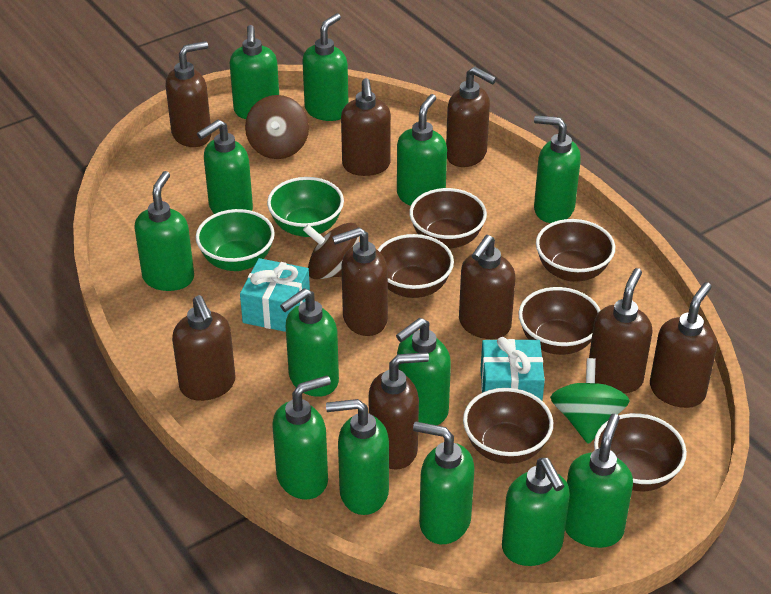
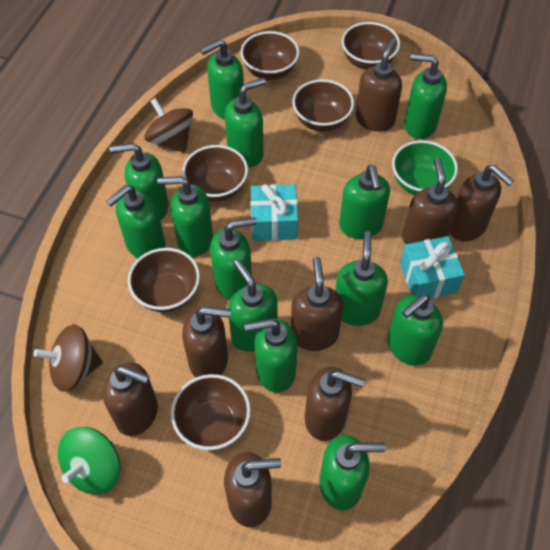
brown soap dispenser: [166,41,212,147] [172,295,235,401] [332,227,388,336] [341,78,391,176] [369,352,429,470] [446,67,496,167] [459,235,516,339] [589,268,652,393] [650,282,717,408] = 9 -> [103,362,158,436] [182,306,231,377] [224,452,281,527] [291,257,343,351] [305,367,365,441] [356,38,402,132] [402,157,458,244] [450,165,514,242] = 8
green bowl: [196,209,275,271] [267,177,344,237] = 2 -> [392,140,458,195] = 1

